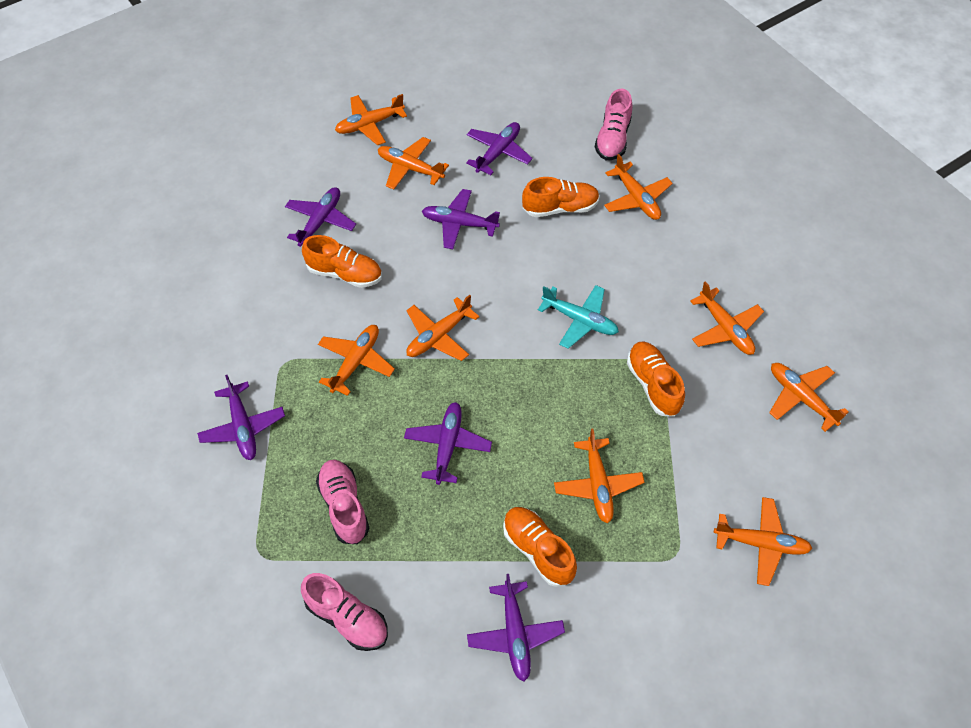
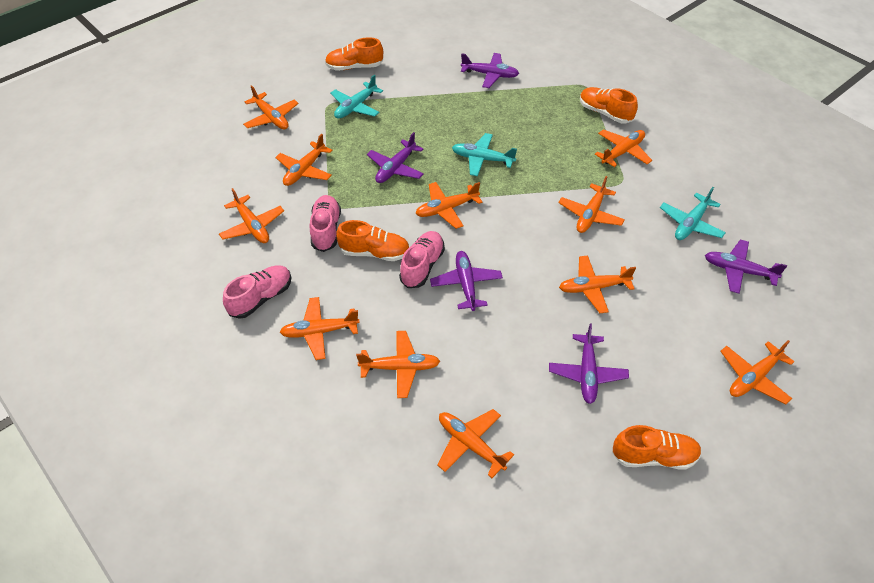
orange plane: [318,325,395,396] [335,94,407,145] [378,137,449,190] [406,295,479,361] [554,428,645,523] [604,154,673,220] [690,281,764,355] [714,497,813,586] [769,363,849,432] = 9 -> [219,188,284,243] [243,85,298,129] [275,134,333,186] [280,297,360,360] [356,331,440,398] [415,182,483,229] [437,409,514,478] [558,176,625,233] [559,255,636,313] [595,129,652,167] [720,340,794,405] = 11
purple plane: [197,375,285,460] [285,187,356,247] [404,402,492,485] [422,189,500,249] [466,122,533,175] [467,574,565,681] = 6 -> [367,132,424,183] [430,251,503,311] [461,53,519,88] [549,324,629,404] [705,239,787,294] = 5
turquoise plane: [538,285,619,349] = 1 -> [330,74,383,118] [452,133,517,176] [660,187,726,240] = 3

